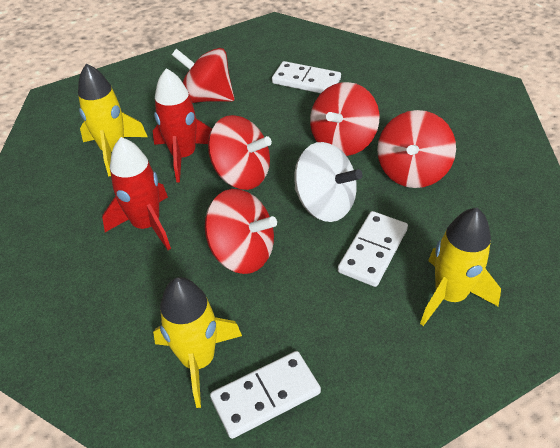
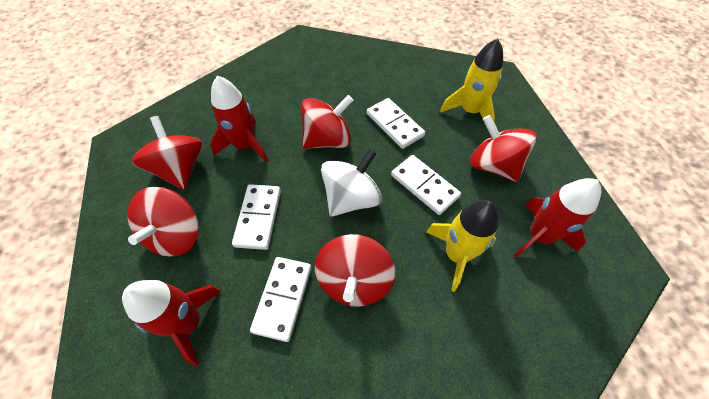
red rocket: [102,137,171,250] [153,68,212,183] = 2 -> [122,280,221,367] [210,76,269,163] [514,178,601,258] = 3
white domino: [210,351,321,439] [272,61,341,93] [338,211,408,287] = 3 -> [232,184,281,250] [250,257,312,342] [367,98,425,149] [391,155,461,215] = 4
yellow rocket: [78,63,148,176] [153,277,242,408] [420,208,501,326] = 3 -> [426,200,499,292] [440,38,503,121] = 2

